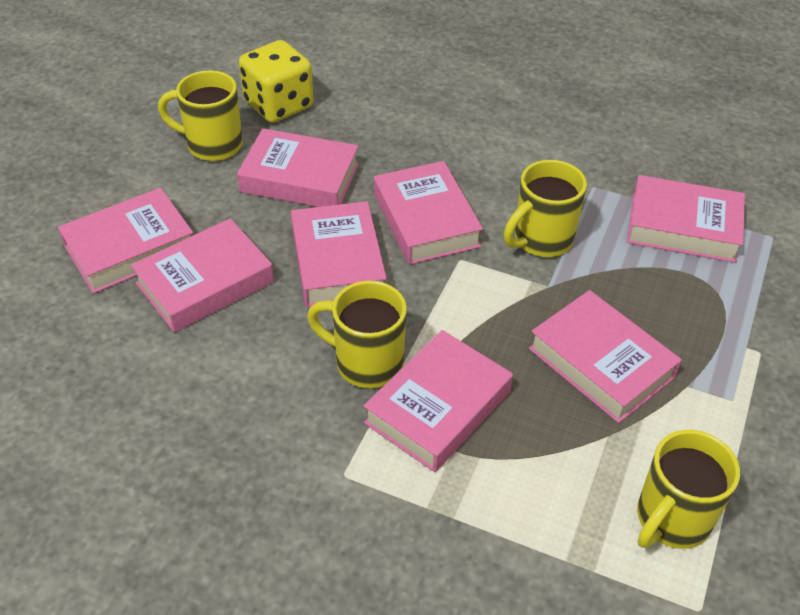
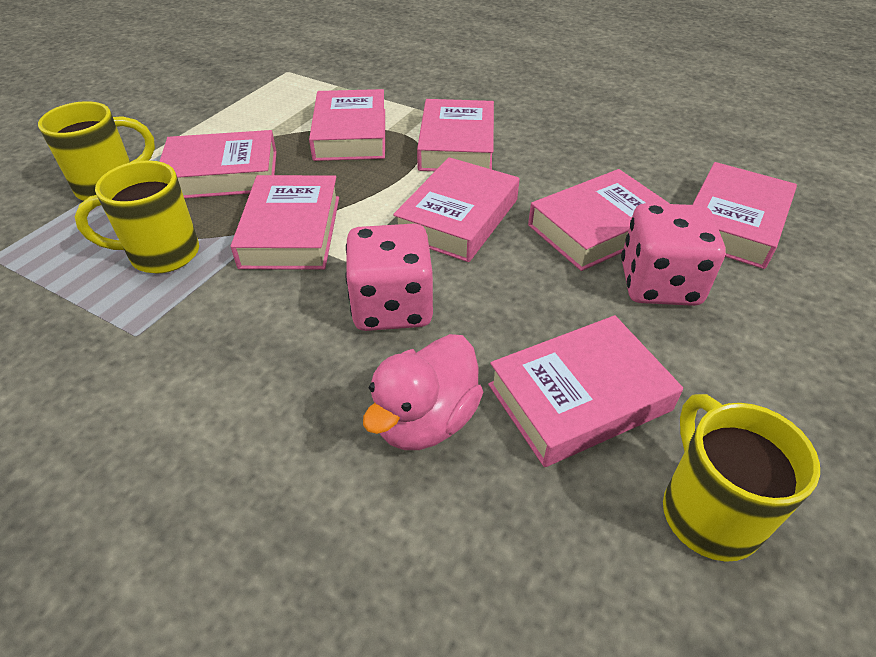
pink dice: none = 0 -> [345,223,433,331] [621,203,726,306] = 2
pink duck: none = 0 -> [363,334,483,450] = 1
yellow dice: [239,40,314,123] = 1 -> none = 0
yellow mug: [158,70,243,161] [307,281,407,388] [504,160,587,257] [637,430,740,549] = 4 -> [38,101,155,201] [75,160,199,273] [663,394,820,562] = 3

